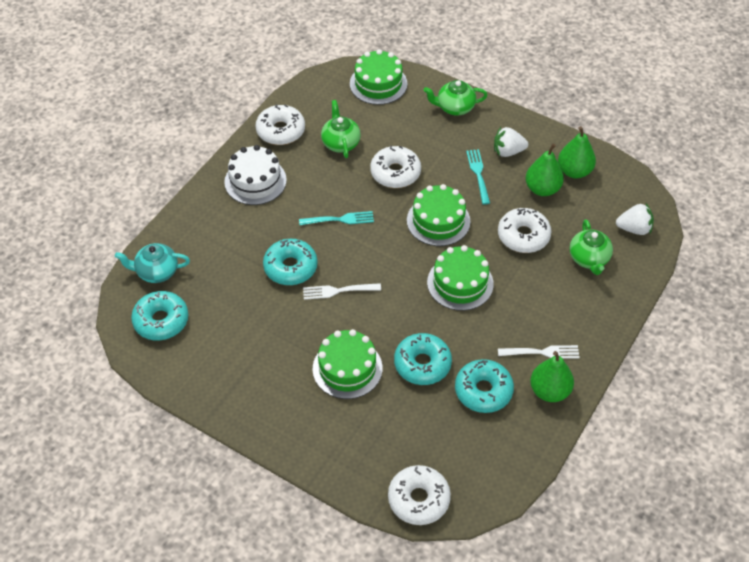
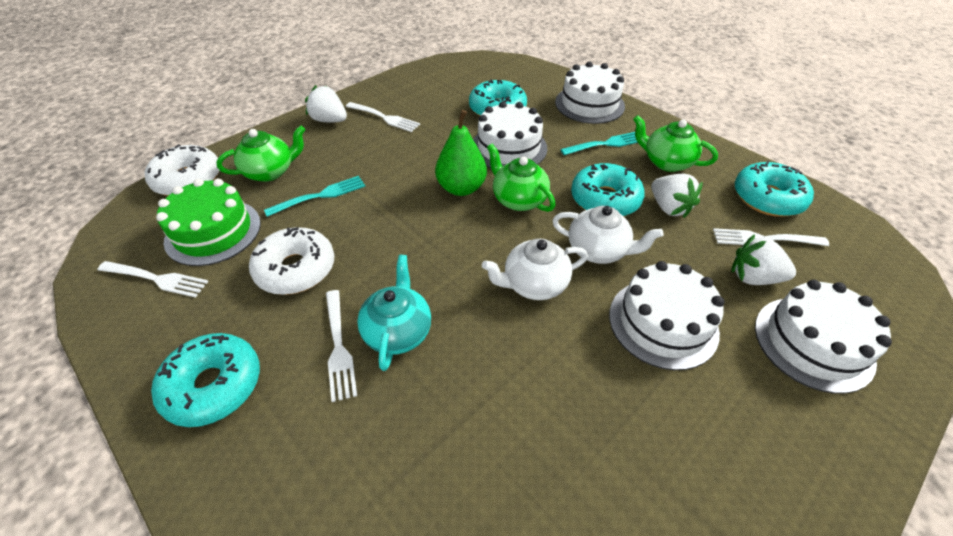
green cake: [313,329,382,399] [350,49,407,105] [407,184,470,246] [427,245,494,311] = 4 -> [156,179,261,266] = 1
green pear: [526,143,564,196] [530,351,574,402] [558,126,596,178] = 3 -> [435,110,487,196] = 1
white cake: [224,145,287,205] = 1 -> [473,101,547,168] [555,62,625,124] [609,261,724,370] [755,280,892,394] = 4
white donut: [256,104,305,145] [370,146,421,188] [388,465,451,525] [498,208,551,253] = 4 -> [144,144,220,196] [249,227,334,295] = 2
white fork: [303,283,381,300] [498,345,580,359] = 2 -> [98,261,209,298] [326,290,357,402] [346,102,420,132] [713,228,829,246] = 4
white strawberry: [494,127,528,157] [616,204,654,235] = 2 -> [305,85,347,122] [651,174,703,218] [731,234,796,285] = 3
white teapot: none = 0 -> [482,238,588,300] [552,206,664,264] = 2

